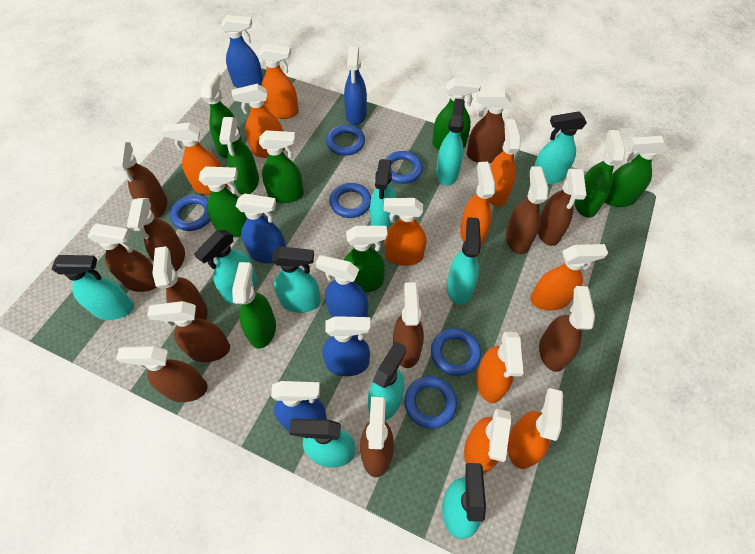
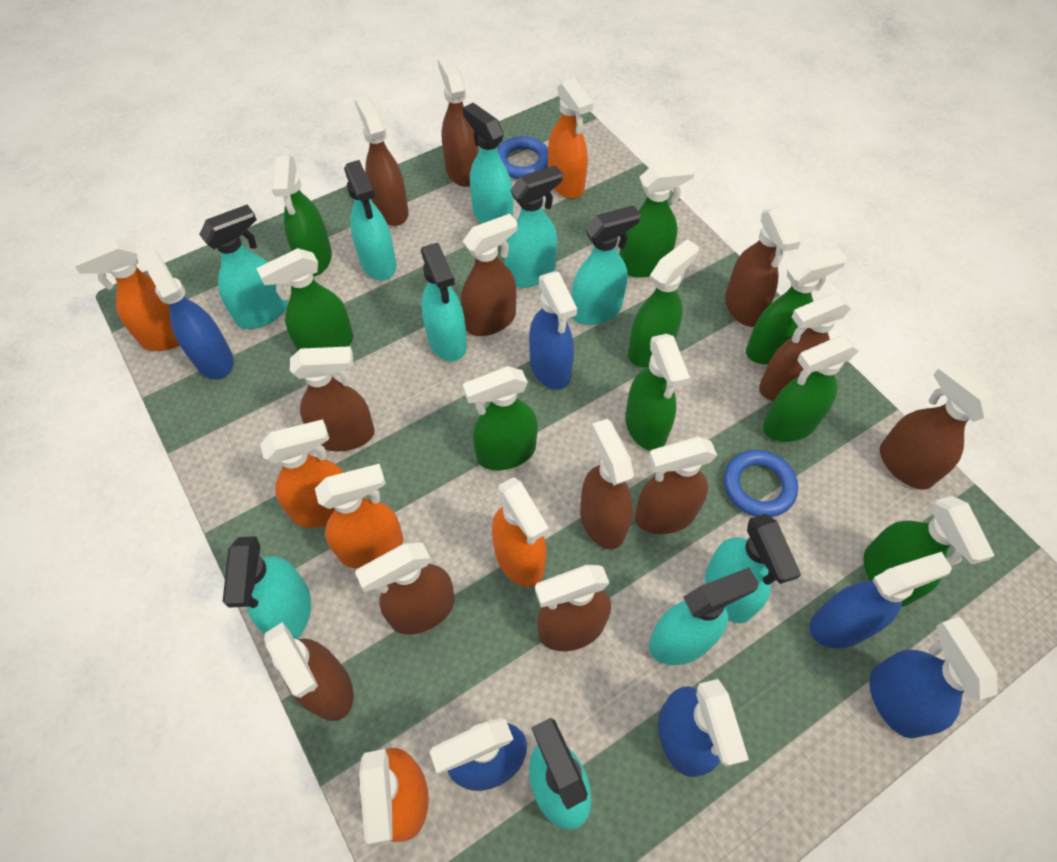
blue ring: [170,195,211,231] [326,125,365,156] [329,183,371,218] [385,151,423,184] [404,376,457,429] [431,328,481,376] = 6 -> [497,136,548,179] [724,450,798,517] = 2
orange spray bottle: [161,123,228,195] [231,84,285,158] [258,44,299,119] [384,198,427,266] [460,161,495,247] [464,409,511,474] [476,332,523,403] [489,119,521,207] [508,388,563,469] [530,244,608,311] = 10 -> [73,239,180,351] [260,419,344,528] [315,464,403,568] [359,748,429,844] [492,477,549,587] [548,77,593,199] = 6

